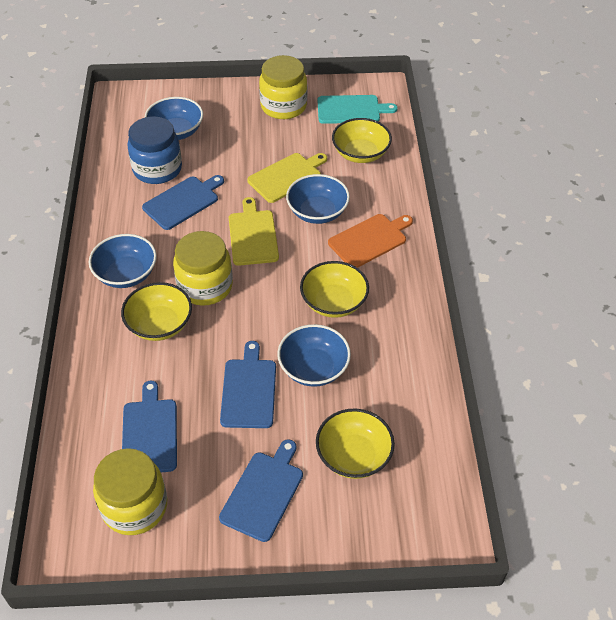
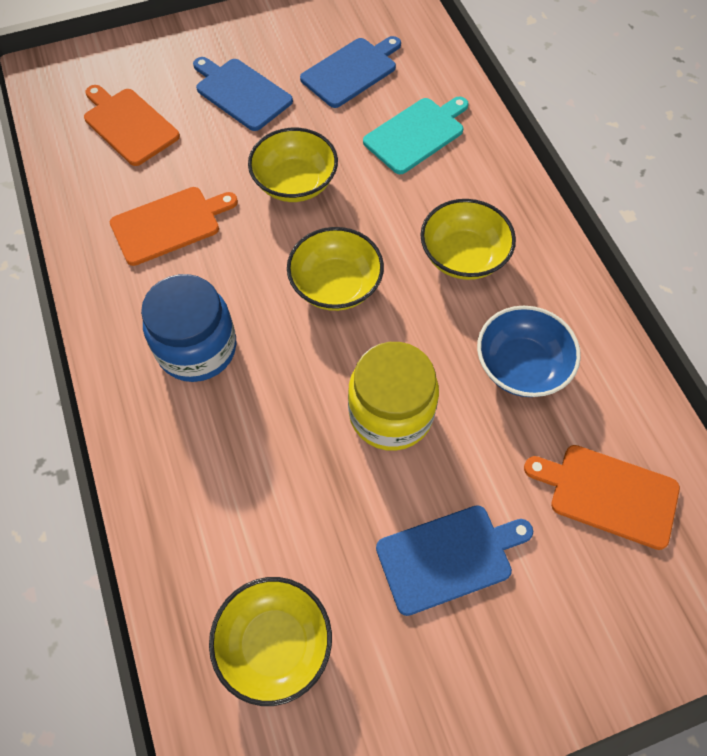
blue bowl: [89,234,157,288] [145,97,203,140] [277,324,351,387] [286,174,350,224] = 4 -> [477,306,581,397] = 1
blue cutting board: [122,381,177,472] [142,175,224,230] [219,439,303,542] [220,341,276,428] = 4 -> [193,57,293,131] [300,36,401,108] [376,505,533,616] = 3
orange cutting board: [328,214,413,268] = 1 -> [84,85,180,166] [110,187,238,266] [524,445,680,550] = 3
yellow cutting board: [229,197,279,266] [247,153,327,203] = 2 -> none = 0
yellow jar: [93,448,167,535] [173,231,233,306] [259,55,307,119] = 3 -> [348,342,439,451] = 1

